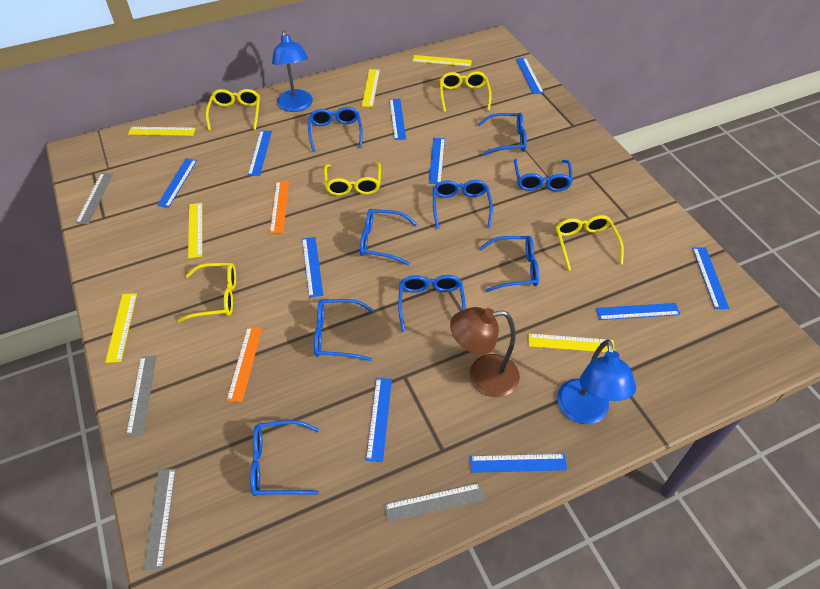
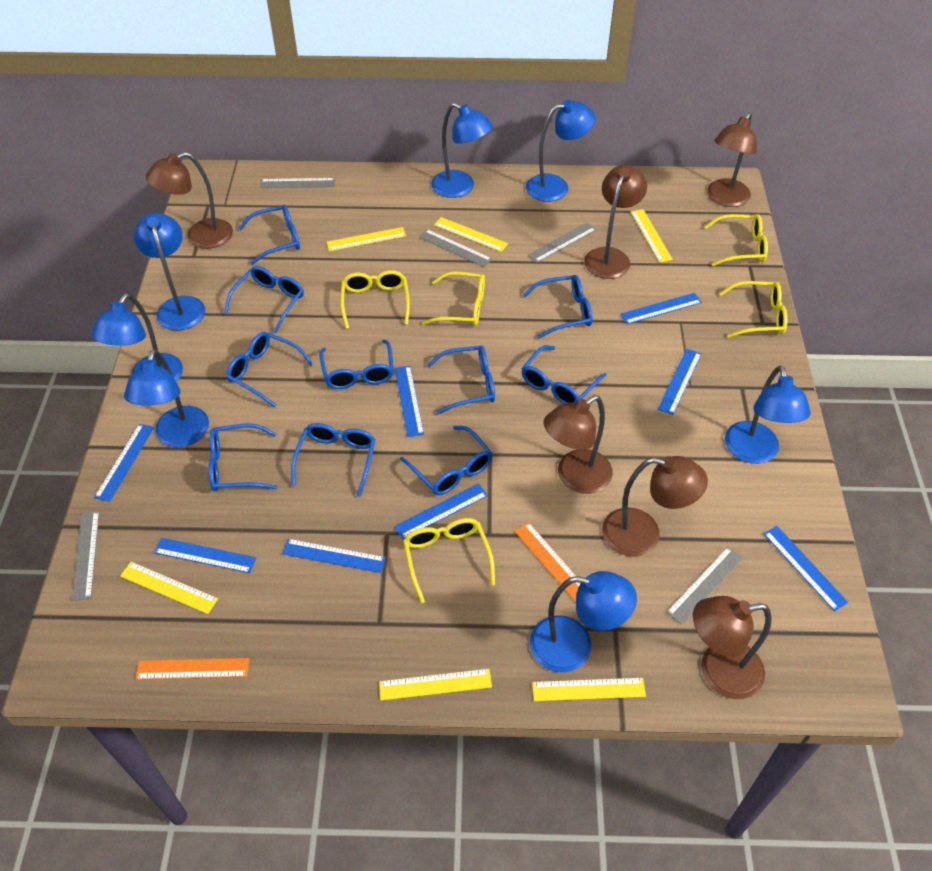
blue glasses: [250,420,319,496] [308,107,363,152] [314,299,374,361] [360,209,417,265] [398,275,466,332] [433,180,493,229] [478,112,527,156] [479,236,539,292] [514,159,573,191] = 9 -> [209,424,277,491] [224,266,304,333] [226,332,314,407] [238,204,300,265] [291,423,376,496] [319,339,394,389] [400,426,493,495] [427,346,495,414] [521,345,607,404] [523,275,593,339] = 10
blue lamp: [272,30,313,112] [557,339,636,424] = 2 -> [91,293,183,382] [124,349,209,447] [134,213,205,331] [431,103,493,198] [526,100,596,202] [530,571,637,673] [725,365,811,464] = 7
blue ruler: [157,158,197,208] [248,131,272,176] [302,237,323,298] [366,378,392,462] [389,99,406,140] [429,138,445,184] [470,454,567,473] [516,58,544,94] [596,303,680,320] [692,247,729,309] = 10 -> [94,424,154,502] [154,538,256,573] [282,539,386,573] [394,483,488,539] [395,366,424,437] [620,293,702,324] [658,349,701,415] [764,526,849,612] = 8
brown lamp: [450,307,520,397] = 1 -> [146,152,233,249] [543,395,613,494] [584,165,647,279] [602,456,708,557] [693,596,772,699] [707,112,757,207] = 6
grey ruler: [76,173,113,224] [126,356,157,436] [143,469,176,570] [384,483,485,522] = 4 -> [72,511,100,601] [260,178,335,188] [419,229,492,267] [528,223,596,263] [666,547,743,624] = 5

